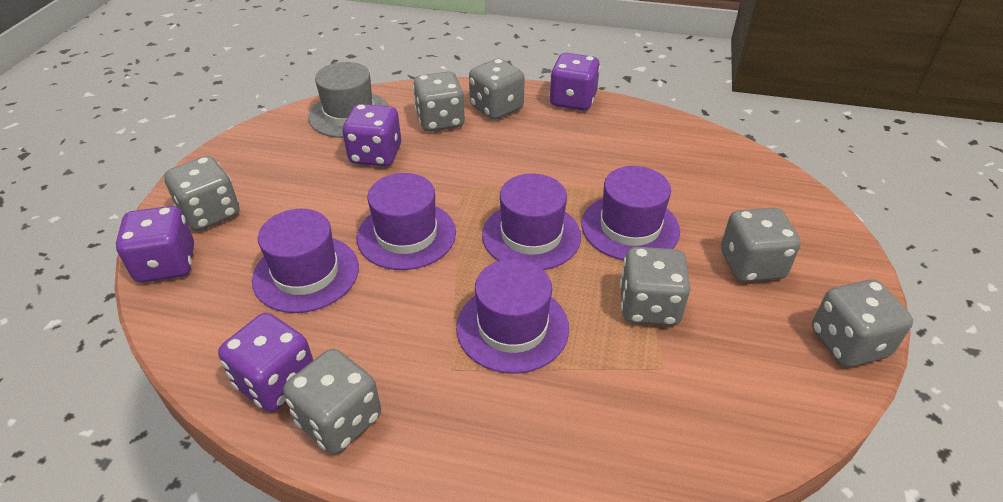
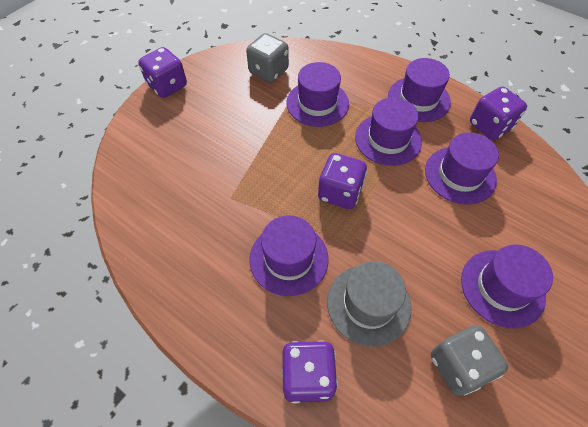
grey dice: [164,156,239,231] [283,349,381,454] [413,72,465,132] [469,59,525,120] [620,247,690,326] [721,208,801,282] [812,279,913,367] = 7 -> [246,33,289,83] [431,325,508,396] = 2
purple hat: [252,209,359,313] [357,173,456,270] [456,259,569,374] [482,174,581,270] [582,166,680,260] = 5 -> [250,215,329,296] [287,62,349,127] [355,97,422,166] [388,58,451,122] [425,132,499,205] [461,244,553,328] = 6

